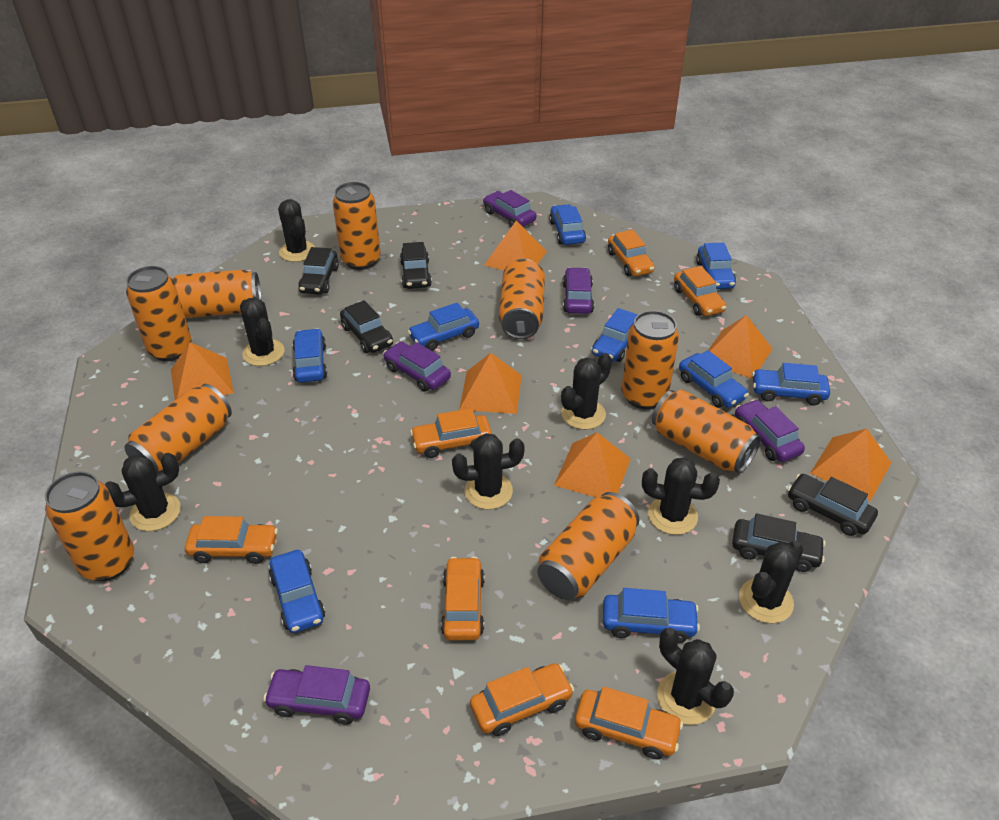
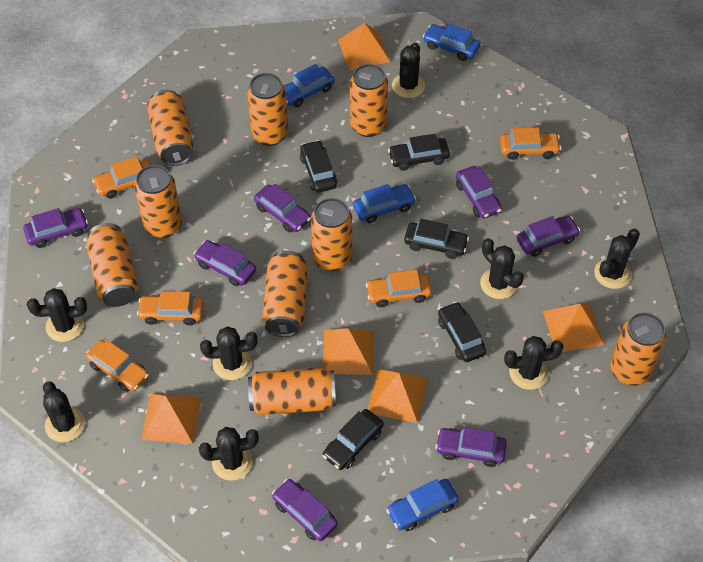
blue car: [269,550,325,633] [292,328,327,383] [408,303,479,351] [549,204,586,245] [592,308,638,362] [603,588,700,643] [679,350,749,408] [696,242,736,289] [752,363,830,405] = 9 -> [284,64,335,107] [353,184,416,223] [386,479,459,531] [423,24,480,61] = 4
orange car: [185,516,278,564] [410,408,492,458] [441,557,485,640] [470,663,574,736] [575,686,683,759] [608,230,655,276] [674,266,726,316] = 7 -> [86,340,149,392] [92,156,151,199] [137,291,204,325] [366,270,432,307] [500,128,561,160] = 5
orange pyramid: [171,342,234,400] [459,353,522,414] [484,221,547,271] [554,432,631,498] [708,315,772,379] [810,429,891,501] = 6 -> [141,393,201,444] [323,328,374,375] [338,23,391,71] [368,369,427,423] [543,303,604,352] = 5
purple car: [263,665,370,725] [383,342,451,392] [483,190,536,227] [563,267,594,314] [735,400,805,462] = 5 -> [23,208,88,248] [194,240,256,286] [254,184,311,232] [272,479,338,541] [435,427,507,467] [456,166,502,219] [516,216,580,257] = 7

